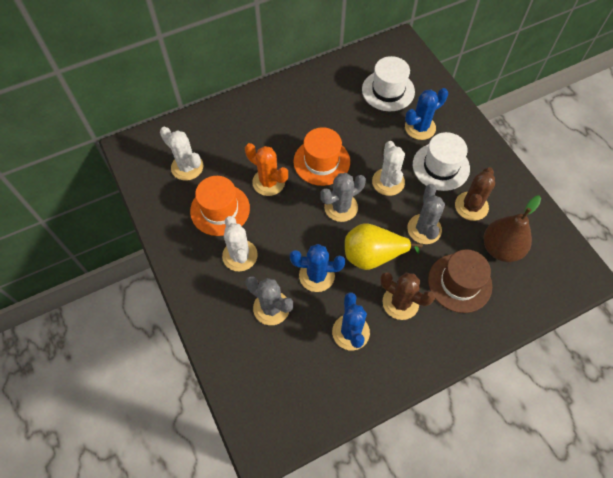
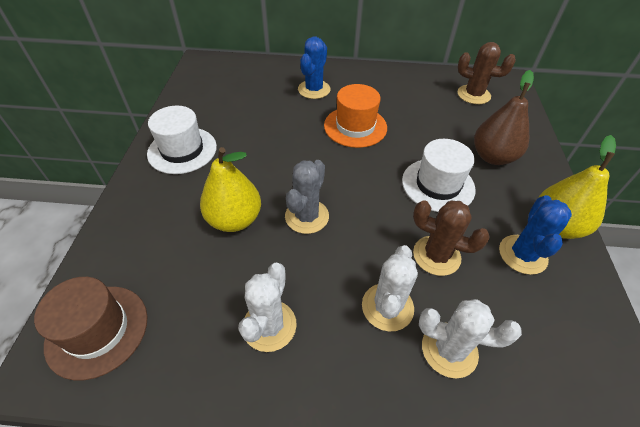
blue cactus: [290,244,345,292] [332,292,370,350] [405,88,448,140] = 3 -> [298,36,330,99] [499,195,572,275] = 2
grey cactus: [246,276,293,325] [320,173,366,222] [407,184,445,244] = 3 -> [285,160,329,234] = 1
orange cactus: [245,143,288,196] = 1 -> none = 0
orange hat: [190,176,250,236] [293,127,350,186] = 2 -> [324,84,387,148] = 1
yellow pear: [345,223,423,270] = 1 -> [200,147,261,232] [538,135,616,239] = 2

